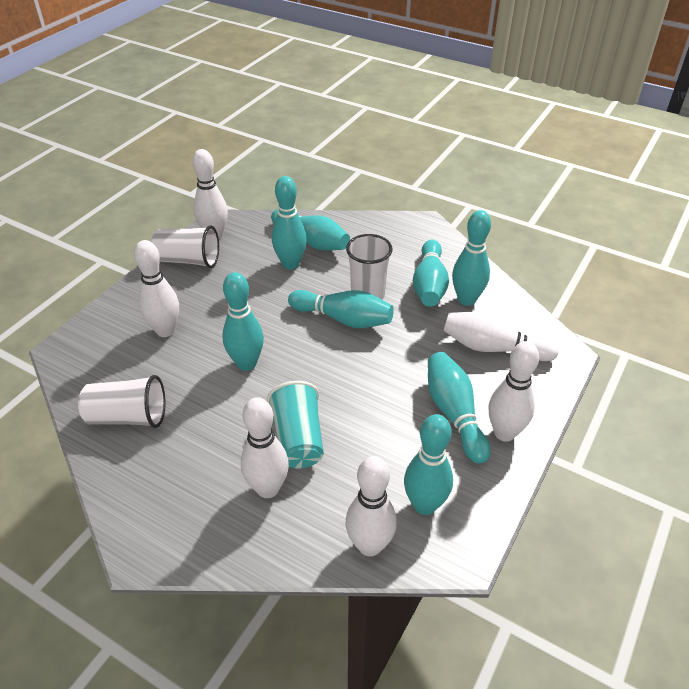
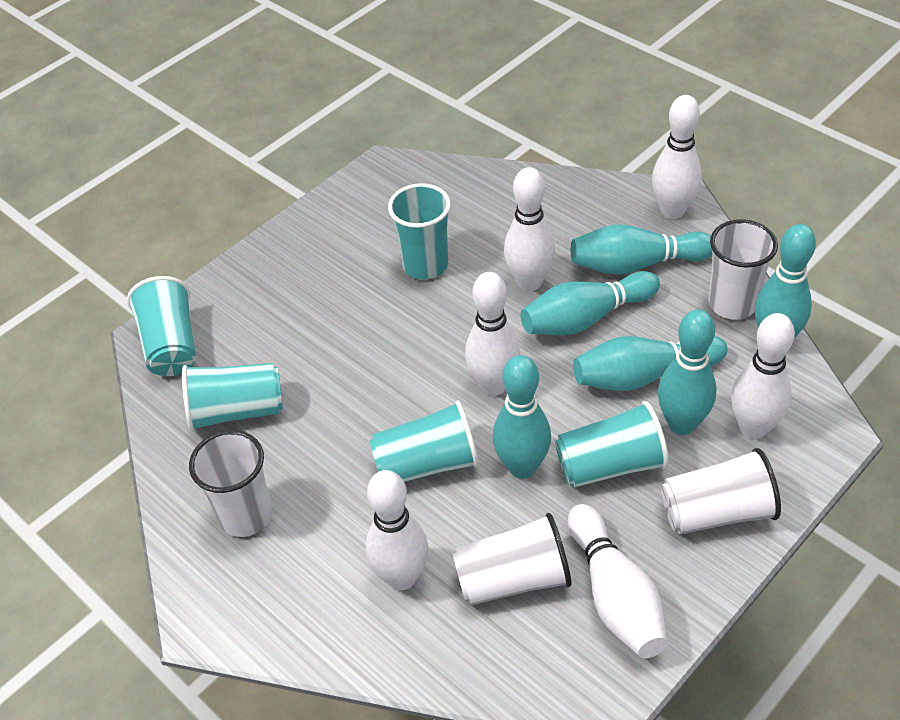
turquoise bowling pin: [222,272,264,371] [271,209,350,251] [272,176,307,270] [288,290,394,328] [404,414,453,515] [413,240,449,307] [428,352,490,464] [452,210,491,306] = 8 -> [493,355,551,479] [521,271,660,336] [571,224,712,275] [573,336,727,391] [658,310,717,435] [755,224,816,338] = 6
turquoise cup: [267,381,324,469] = 1 -> [127,276,196,376] [182,363,283,432] [369,400,479,482] [388,183,451,279] [555,401,669,488] = 5
white cup: [78,375,165,428] [151,225,219,268] [346,234,392,300] = 3 -> [189,430,272,537] [453,513,571,605] [661,448,781,534] [708,219,778,320] = 4

